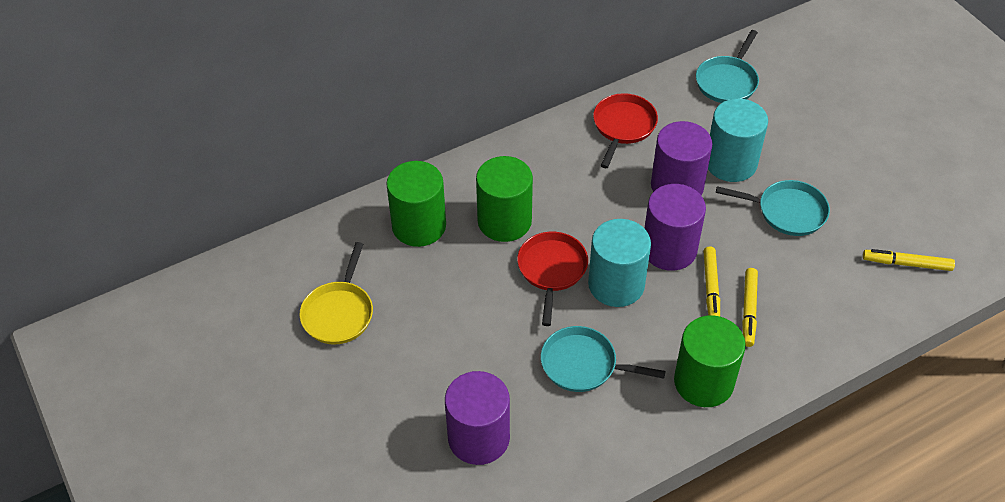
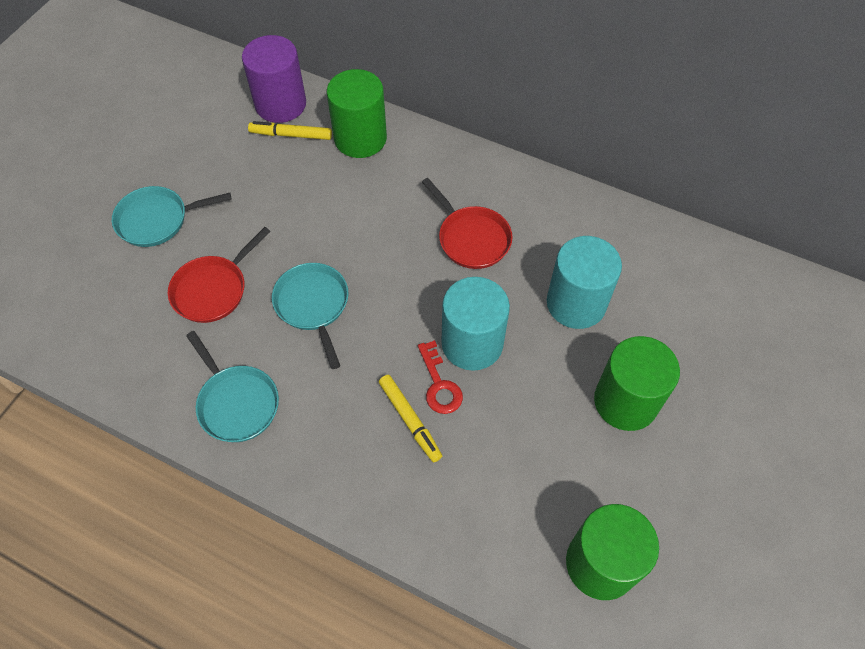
purple cylinder: [445,371,510,465] [644,184,706,271] [651,121,712,195] = 3 -> [242,35,306,123] = 1
red key: none = 0 -> [418,340,463,414] = 1
yellow marker: [703,246,720,316] [742,268,758,347] [863,249,955,271] = 3 -> [248,121,332,140] [379,375,442,462] = 2
yellow pan: [299,242,373,345] = 1 -> none = 0

